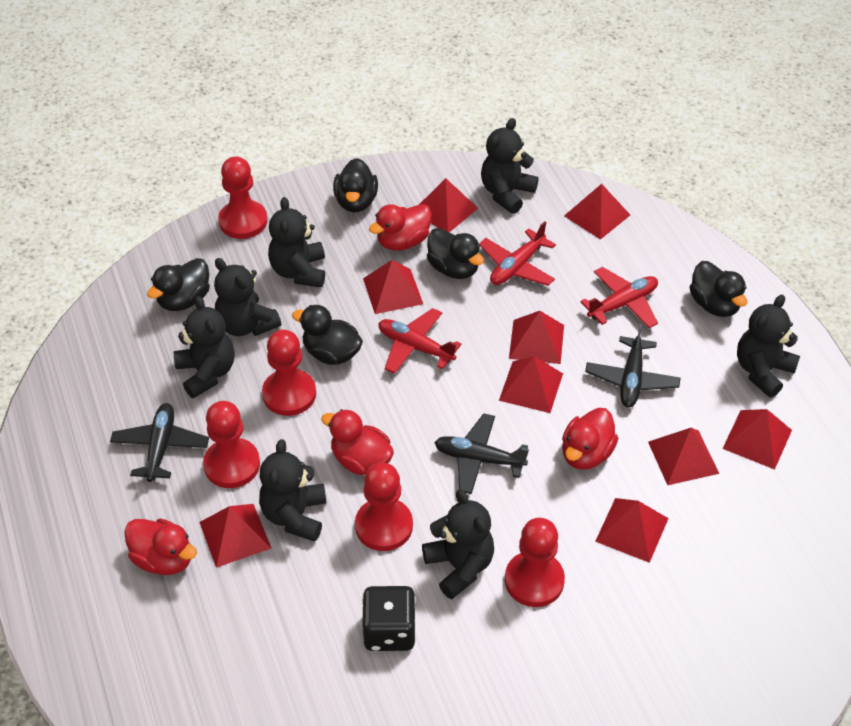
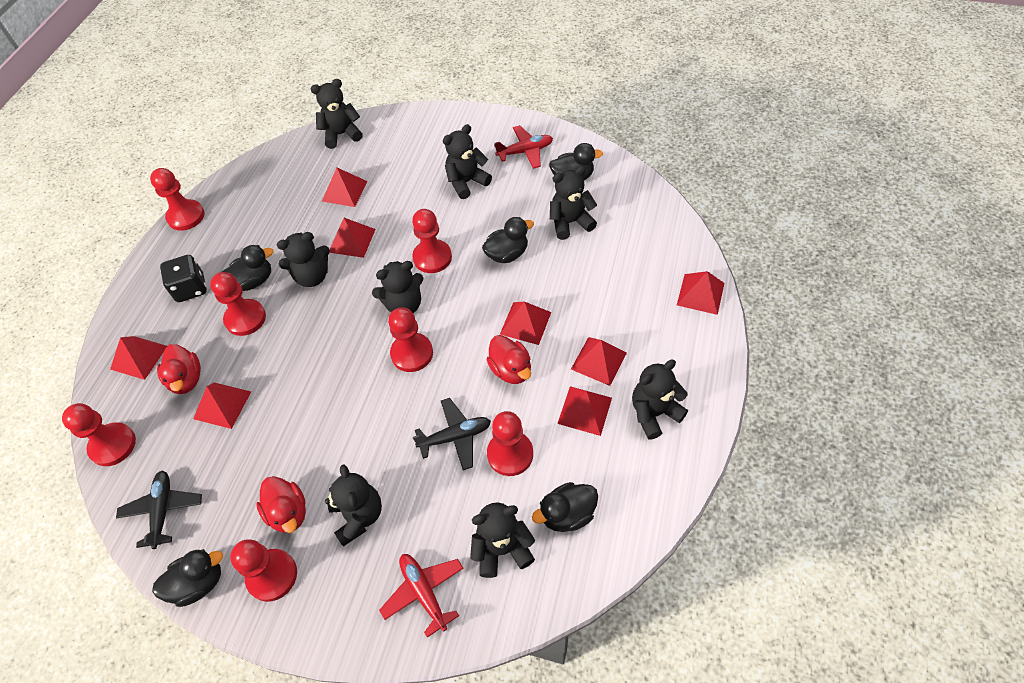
black plane: [110,403,209,482] [434,413,529,494] [585,324,680,407] = 3 -> [116,470,202,549] [413,398,491,470] = 2
black teddy bear: [174,296,235,398] [214,258,281,336] [259,439,326,542] [268,197,325,288] [422,489,494,599] [481,118,539,214] [737,295,800,398] = 7 -> [277,232,330,287] [311,79,363,149] [325,464,382,547] [372,261,424,313] [443,124,492,199] [470,502,535,578] [550,166,597,240] [632,360,688,440] = 8
red duck: [124,518,197,575] [321,409,394,475] [369,204,432,251] [562,408,618,470] = 4 -> [157,344,201,394] [256,476,306,533] [486,335,531,384] = 3
red pawn: [203,401,260,488] [218,156,267,239] [262,330,316,416] [355,463,413,551] [505,518,565,607] = 5 -> [62,403,136,466] [150,168,205,231] [210,272,266,336] [230,539,297,602] [388,307,433,372] [412,209,452,273] [487,411,533,476] = 7
red plane: [378,308,461,374] [479,221,556,286] [580,267,658,328] = 3 -> [379,554,464,637] [494,125,553,169] = 2
red pyramid: [199,504,271,568] [363,260,423,314] [419,178,478,232] [499,356,563,413] [509,311,564,364] [564,184,630,240] [595,498,669,563] [648,428,719,485] [722,409,792,469] = 9 -> [110,336,167,380] [193,383,251,429] [322,168,368,207] [330,218,376,258] [500,301,551,345] [557,386,612,436] [571,337,627,386] [677,271,725,315] = 8

